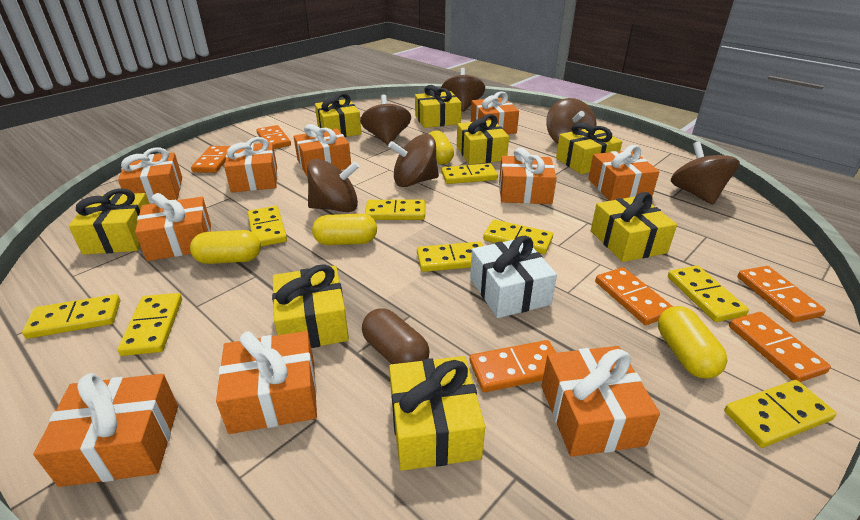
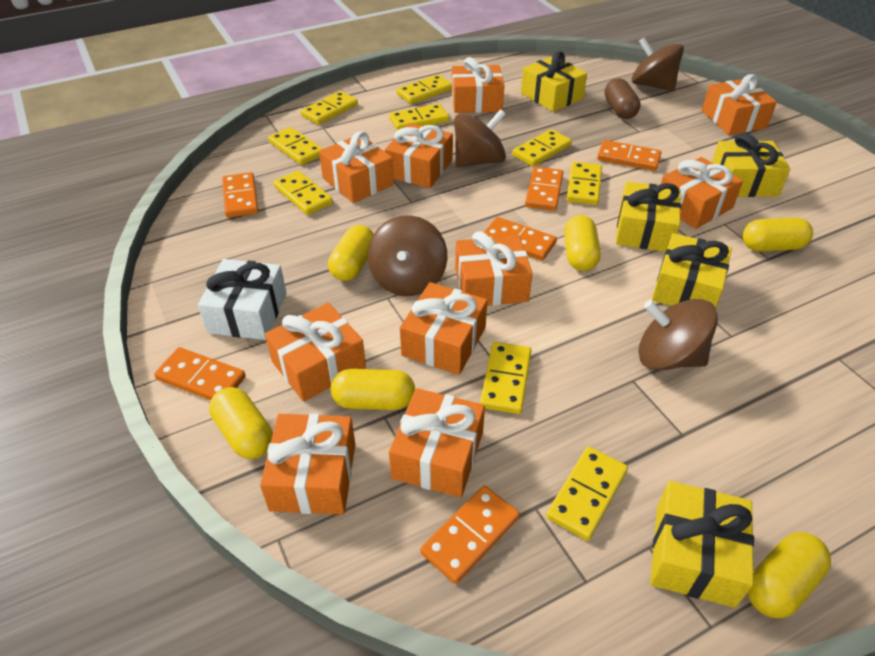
brown spinning top: [307,159,359,212] [360,95,411,145] [388,134,439,187] [441,68,485,112] [546,98,597,144] [671,141,740,205] = 6 -> [368,215,447,296] [454,109,506,167] [632,37,684,91] [638,299,718,371] = 4
yellow capsule: [190,230,261,264] [312,214,377,245] [429,130,454,165] [658,306,727,379] = 4 -> [209,387,273,459] [328,225,374,281] [331,369,415,410] [564,215,601,271] [743,217,813,252] [747,532,831,618] = 6
yellow gift: [69,189,149,255] [272,264,349,348] [315,93,362,137] [389,356,485,471] [415,85,462,128] [457,114,509,165] [556,122,622,174] [591,192,677,262] = 8 -> [521,51,587,112] [616,181,681,252] [650,481,754,608] [652,233,732,308] [712,133,790,197] = 5

